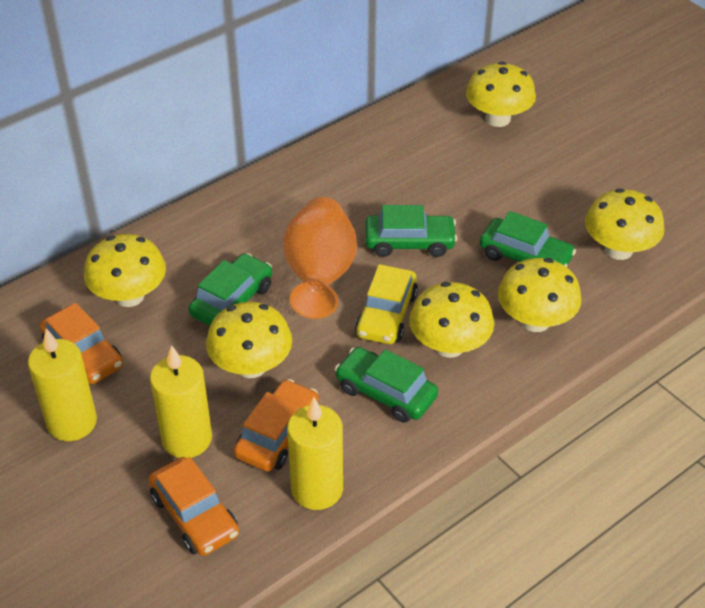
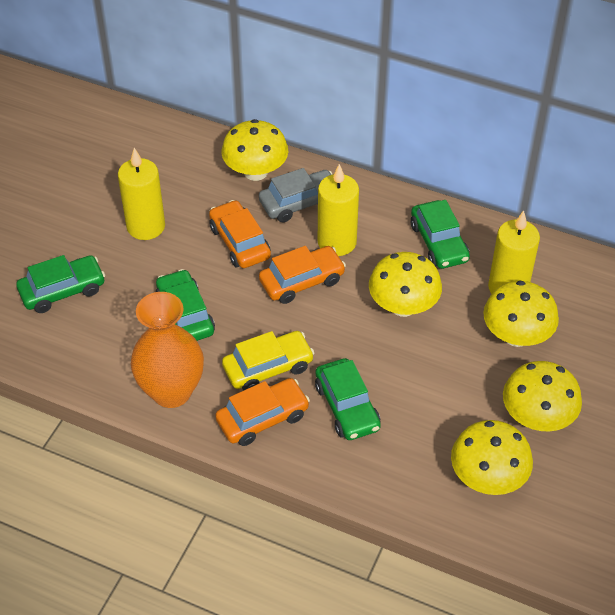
grey car: none = 0 -> [259,168,333,222] = 1
yellow mushroom: [84,234,166,307] [206,302,292,378] [409,282,494,358] [466,61,536,127] [498,258,582,332] [585,188,665,260] = 6 -> [221,119,288,181] [369,252,442,317] [451,420,533,495] [483,281,559,347] [503,361,582,431] = 5

